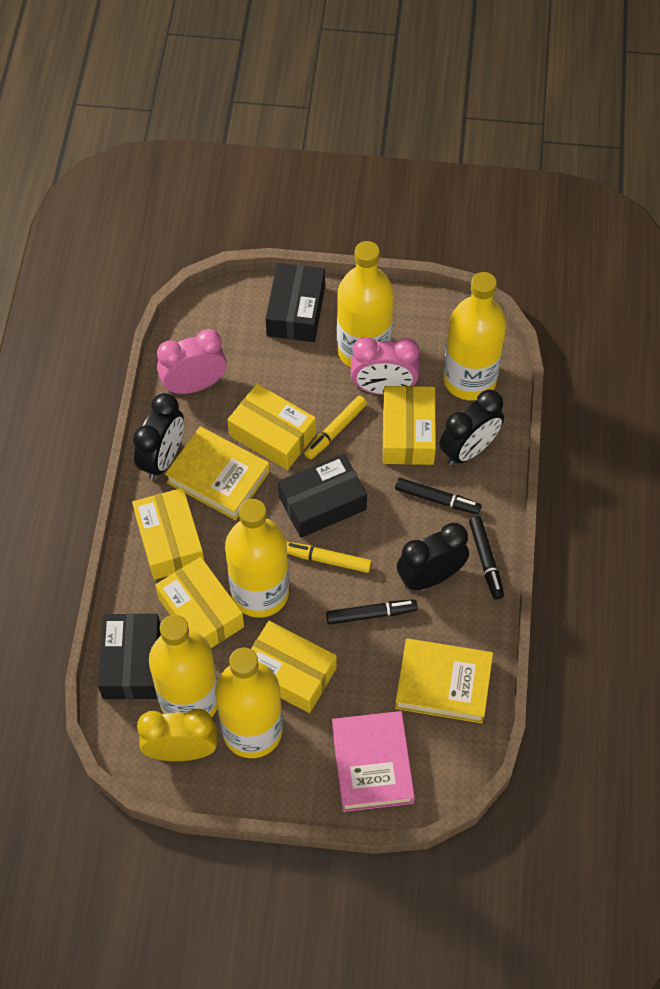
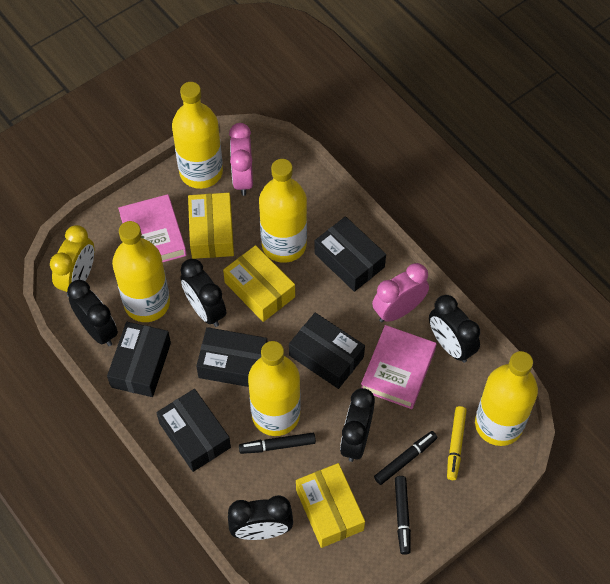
black box: [98,613,161,700] [266,263,325,342] [278,453,367,538] = 3 -> [107,322,171,397] [156,389,231,472] [196,327,267,387] [289,313,365,389] [314,216,386,292] = 5
black clock: [133,393,184,480] [397,523,469,590] [440,389,504,466] = 3 -> [67,280,118,346] [180,259,226,327] [228,495,293,540] [340,388,375,462] [429,295,480,363] = 5
pink book: [332,711,415,812] = 1 -> [118,194,187,262] [361,325,437,409] = 2
yellow book: [165,427,270,520] [395,638,493,723] = 2 -> none = 0
yellow box: [132,488,204,580] [155,557,244,648] [227,384,316,470] [251,621,337,713] [383,386,436,465] = 5 -> [188,193,234,259] [223,245,295,322] [296,463,365,548] = 3
yellow marker: [287,542,372,573] [304,396,367,460] = 2 -> [447,406,467,480] = 1

